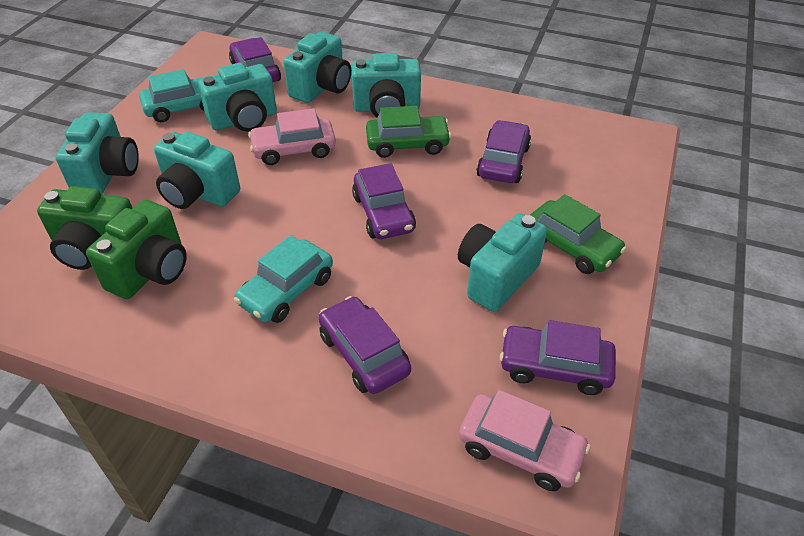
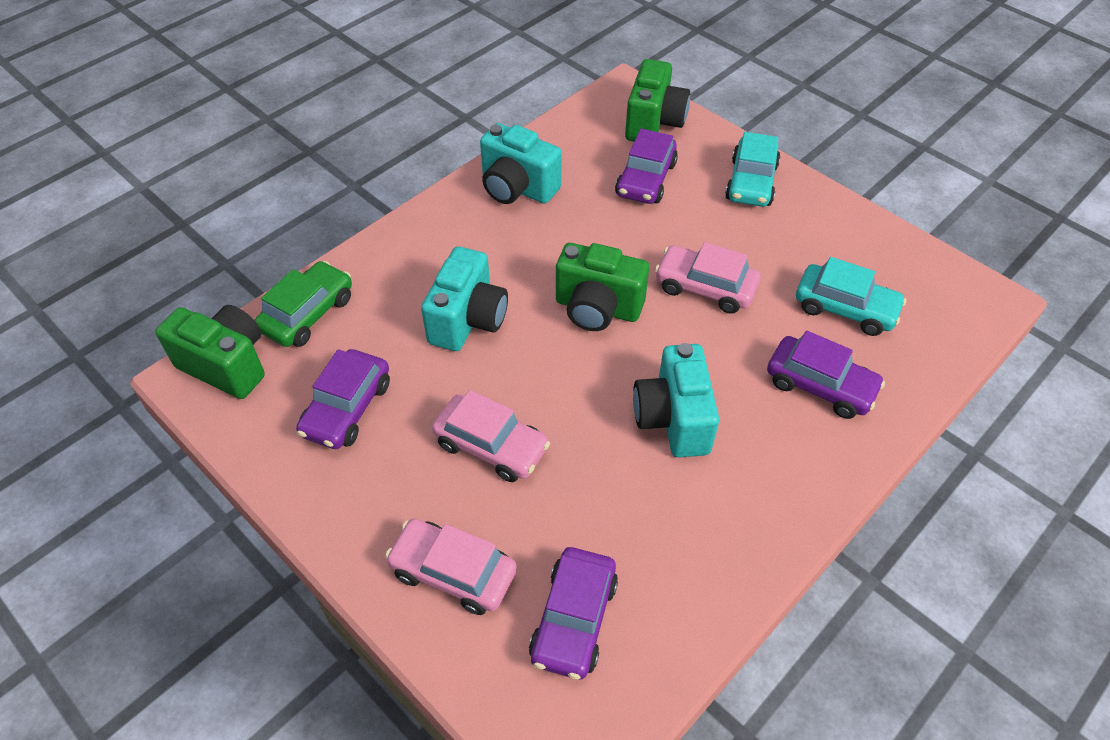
green camera: [37,186,133,270] [86,199,187,299] = 2 -> [155,305,265,399] [556,243,649,331] [625,59,690,142] = 3
green car: [366,106,451,158] [530,194,626,274] = 2 -> [254,261,352,347] = 1
pink car: [248,108,336,165] [459,390,591,491] = 2 -> [385,519,517,615] [432,390,550,482] [655,242,760,314] = 3
purple car: [229,37,281,82] [319,296,411,394] [352,163,416,239] [476,120,531,183] [500,320,616,395] = 5 -> [296,349,390,449] [529,547,618,680] [615,129,678,204] [767,331,885,419] = 4
turquoise camera: [56,112,139,194] [154,132,240,209] [198,63,277,132] [283,32,351,103] [352,53,421,118] [458,213,547,312] = 6 -> [421,246,508,351] [480,123,562,204] [633,343,719,457] = 3

